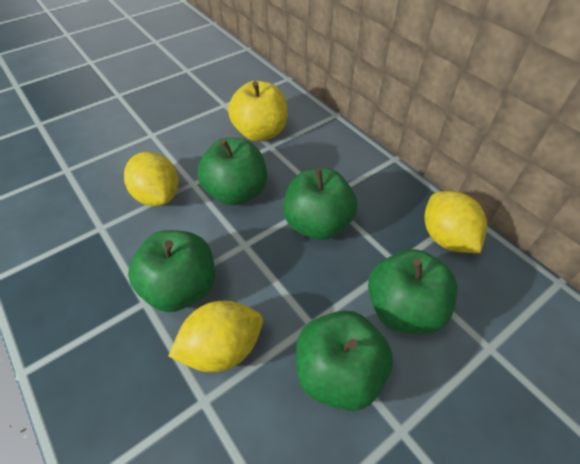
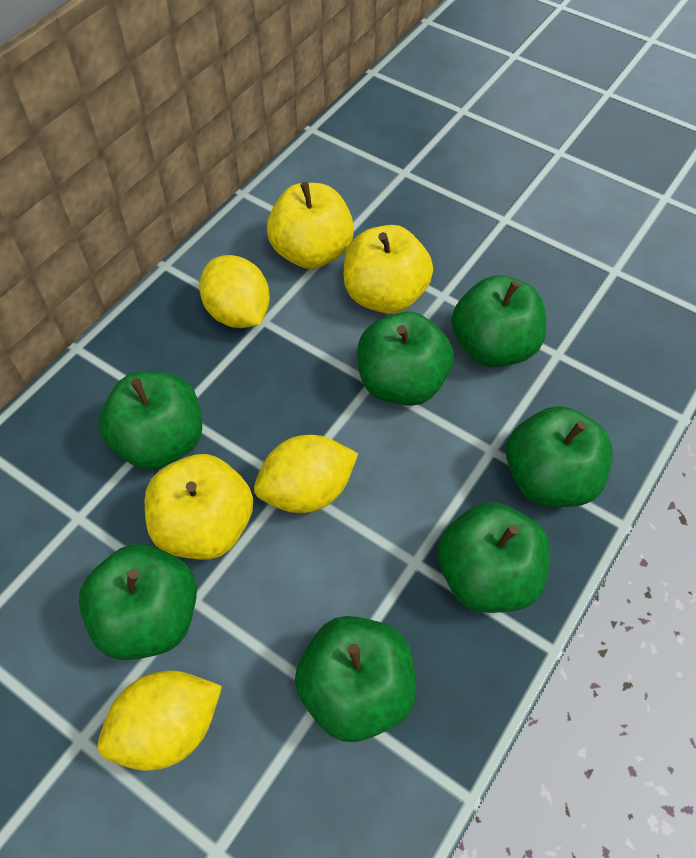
green apple: [128,230,215,312] [197,138,267,205] [283,168,358,240] [296,310,393,411] [368,249,458,334] = 5 -> [79,544,197,660] [98,371,202,470] [295,616,416,742] [357,312,454,406] [438,502,550,613] [452,275,546,367] [506,406,613,507] = 7
yellow apple: [228,80,288,141] = 1 -> [145,454,253,559] [267,182,354,269] [343,225,433,314] = 3

